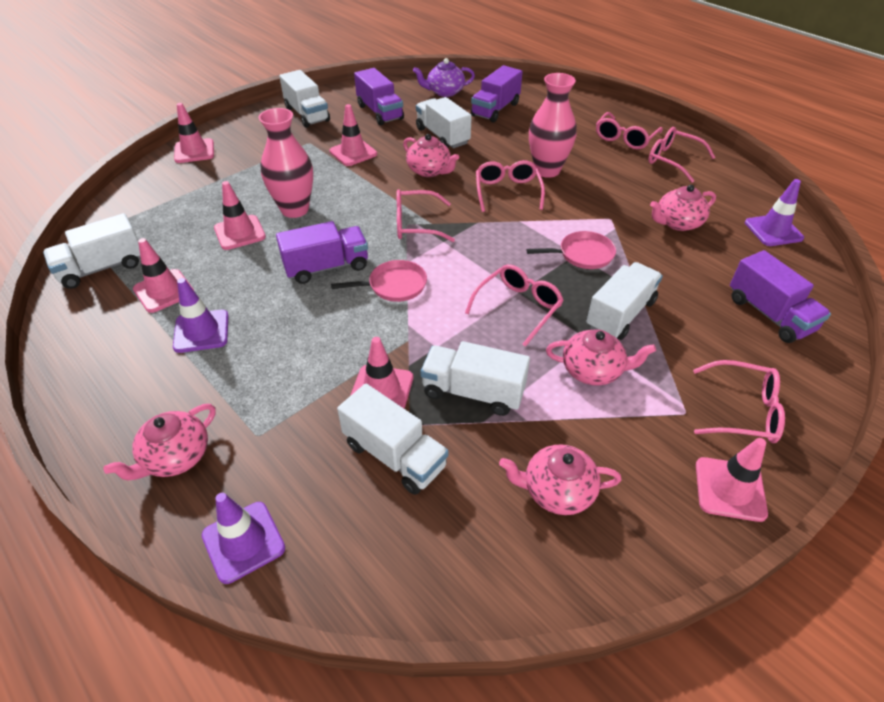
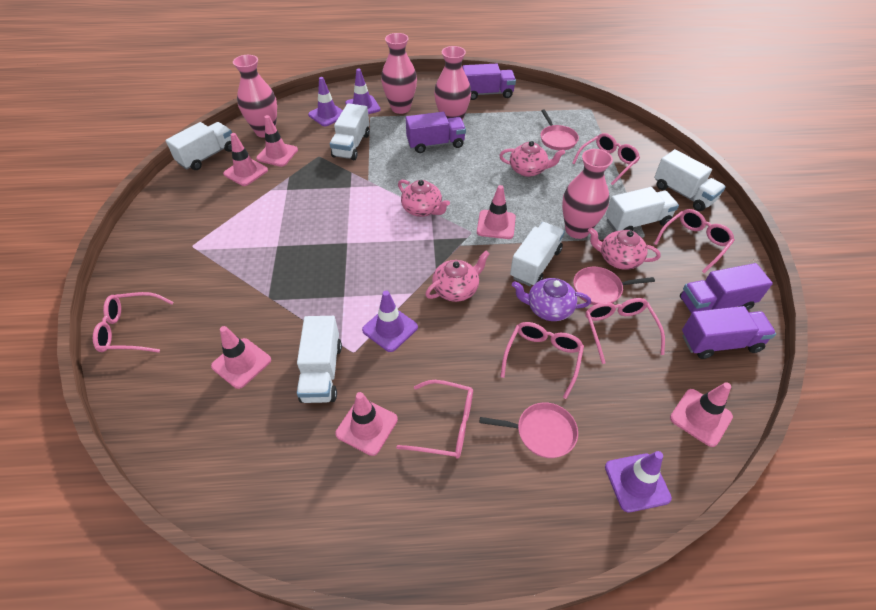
pink pan: [331,260,427,302] [526,231,616,269] = 2 -> [480,402,578,458] [540,110,579,151] [573,267,655,305] = 3
pink teapot: [104,404,216,480] [403,134,459,177] [499,444,621,515] [546,329,656,385] [650,185,716,231] = 5 -> [398,180,450,217] [425,251,490,302] [499,141,565,177] [588,227,661,270] = 4
pink vase: [259,108,313,218] [529,73,577,178] = 2 -> [233,55,277,138] [381,33,417,114] [434,46,471,121] [562,149,613,239] = 4
purple traffic cone: [173,278,229,353] [202,493,285,584] [745,179,804,246] = 3 -> [308,77,343,126] [345,69,380,114] [362,291,418,352] [605,451,672,512] = 4

